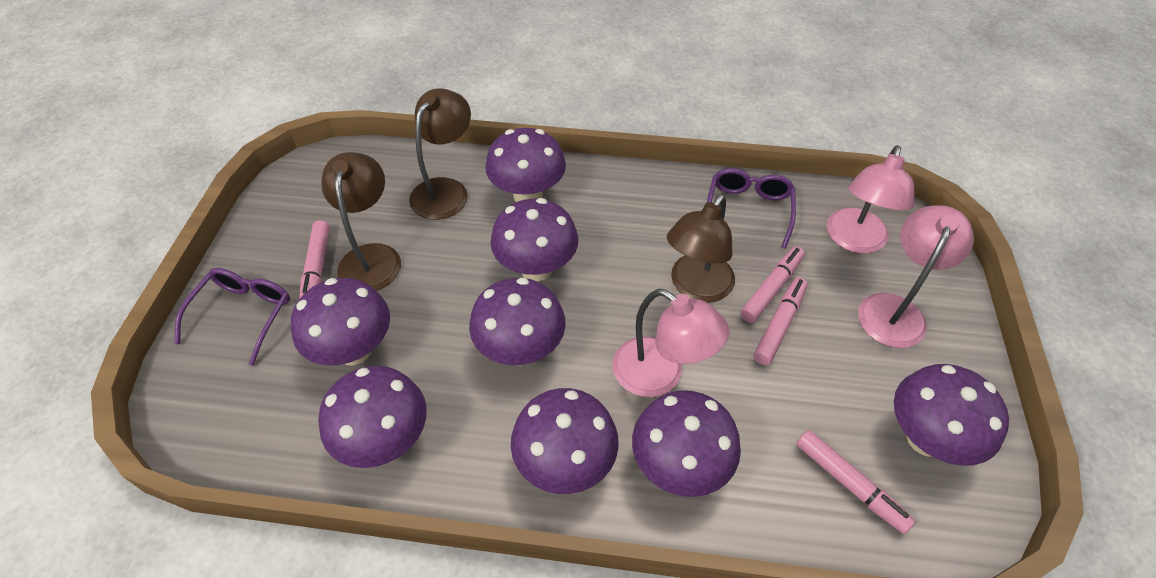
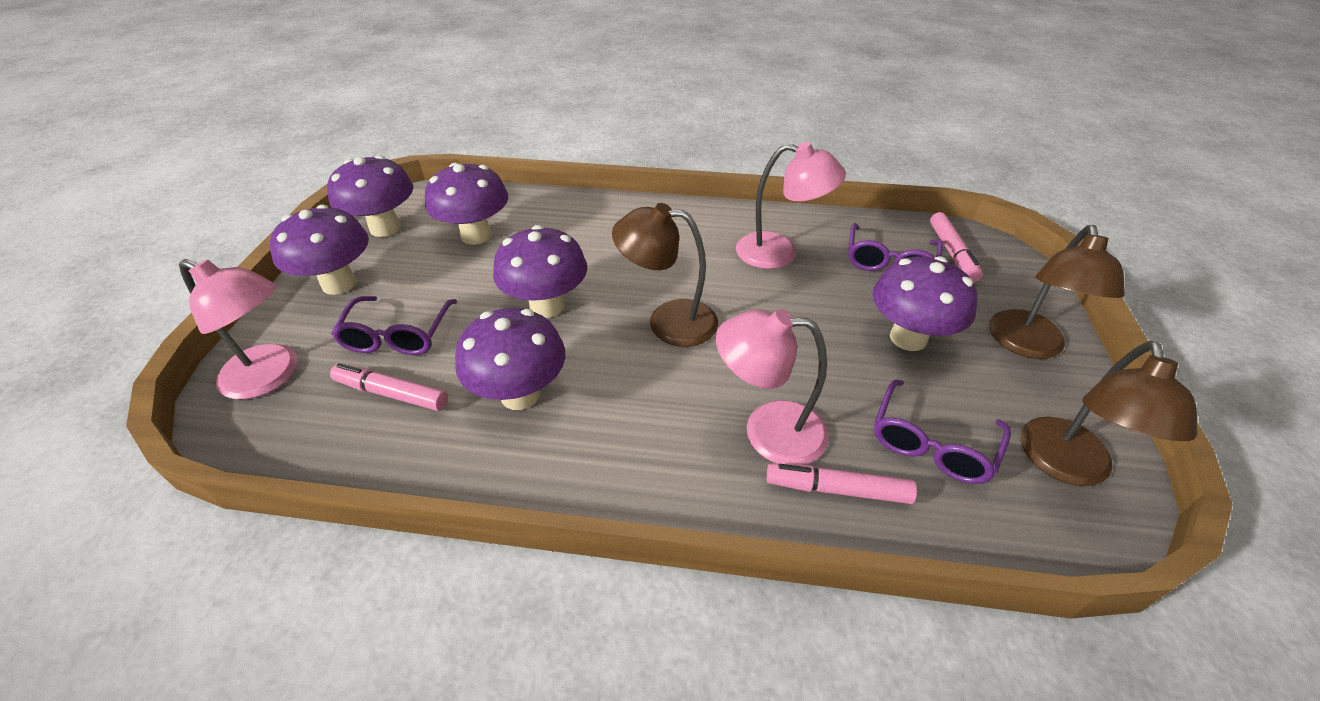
pink marker: [299,220,330,299] [740,246,805,323] [754,277,808,365] [796,430,915,534] = 4 -> [330,363,448,411] [767,463,917,504] [930,212,983,282] = 3
purple glasses: [174,268,290,366] [707,168,796,249] = 2 -> [331,296,457,355] [848,223,943,271] [874,379,1011,484] = 3
purple mushroom: [291,278,390,365] [318,366,427,468] [469,278,566,365] [485,128,566,202] [490,198,578,281] [511,388,619,494] [632,390,741,497] [894,364,1009,466] = 8 -> [270,204,369,295] [327,155,413,237] [425,163,508,245] [455,308,565,410] [493,225,587,318] [873,256,978,351] = 6

